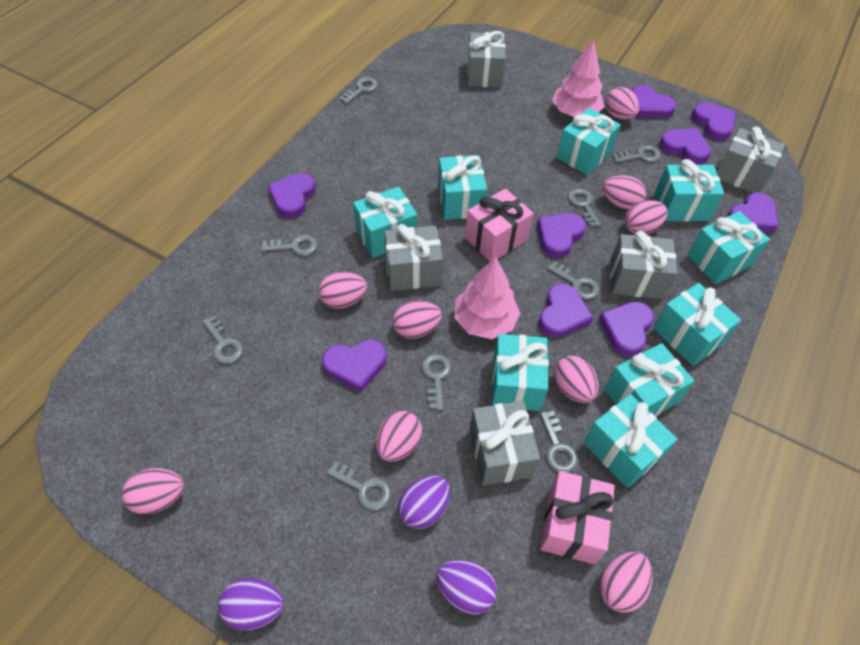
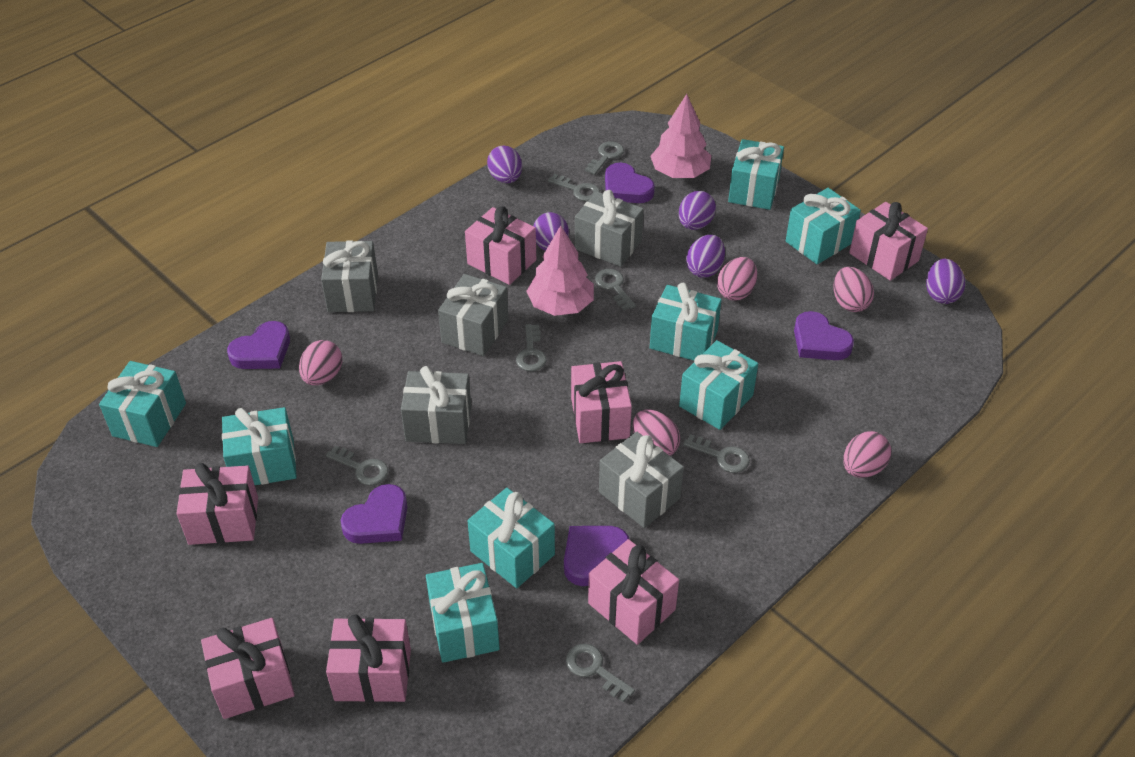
grey key: [203,315,243,364] [261,235,318,256] [327,461,391,510] [340,77,378,104] [422,354,451,410] [540,411,578,473] [547,261,599,299] [568,188,601,228] [612,145,660,163] = 9 -> [326,445,388,486] [516,324,546,371] [548,174,600,201] [566,644,635,702] [585,141,624,175] [595,269,636,310] [683,434,750,473] = 7
pink egg: [122,468,184,514] [319,272,367,308] [376,411,422,462] [392,301,442,339] [554,356,599,403] [599,552,653,613] [603,175,646,209] [605,87,640,120] [625,200,668,234] = 9 -> [299,340,342,386] [632,410,680,456] [717,257,757,301] [834,267,874,312] [843,431,891,478] = 5
pink gift: [465,189,534,261] [540,471,615,564] = 2 -> [176,463,258,545] [201,618,295,719] [326,614,411,702] [465,206,536,285] [571,361,632,443] [588,539,679,645] [849,202,928,281] = 7
purple egg: [218,578,284,630] [398,475,450,529] [436,559,497,614] = 3 -> [487,146,522,183] [533,212,569,251] [679,191,716,230] [686,235,725,278] [926,259,965,304] = 5
purple heart: [268,173,316,218] [322,339,387,393] [537,213,586,258] [539,284,593,338] [599,301,654,357] [632,85,677,119] [659,128,712,164] [691,102,736,141] [727,192,778,233] = 9 -> [227,321,290,369] [341,484,407,544] [564,526,630,586] [605,162,655,203] [794,311,854,360] = 5
turquoise gift: [353,187,417,258] [438,155,487,220] [492,334,549,411] [557,108,621,175] [584,394,677,488] [604,343,695,416] [653,283,741,366] [655,159,724,222] [687,211,770,284] = 9 -> [99,361,186,447] [222,407,297,485] [426,563,500,663] [467,488,555,588] [650,283,722,361] [679,340,758,430] [728,139,784,210] [786,188,861,264] = 8

